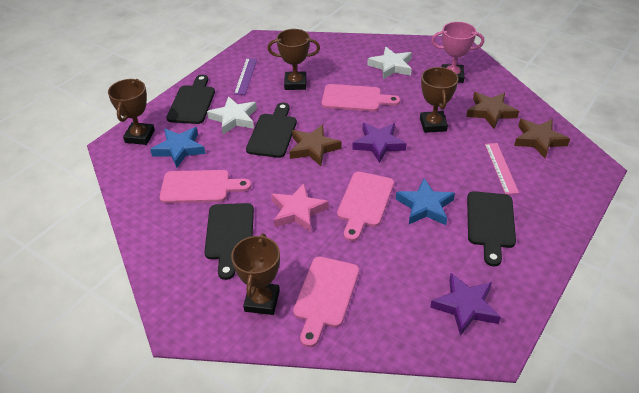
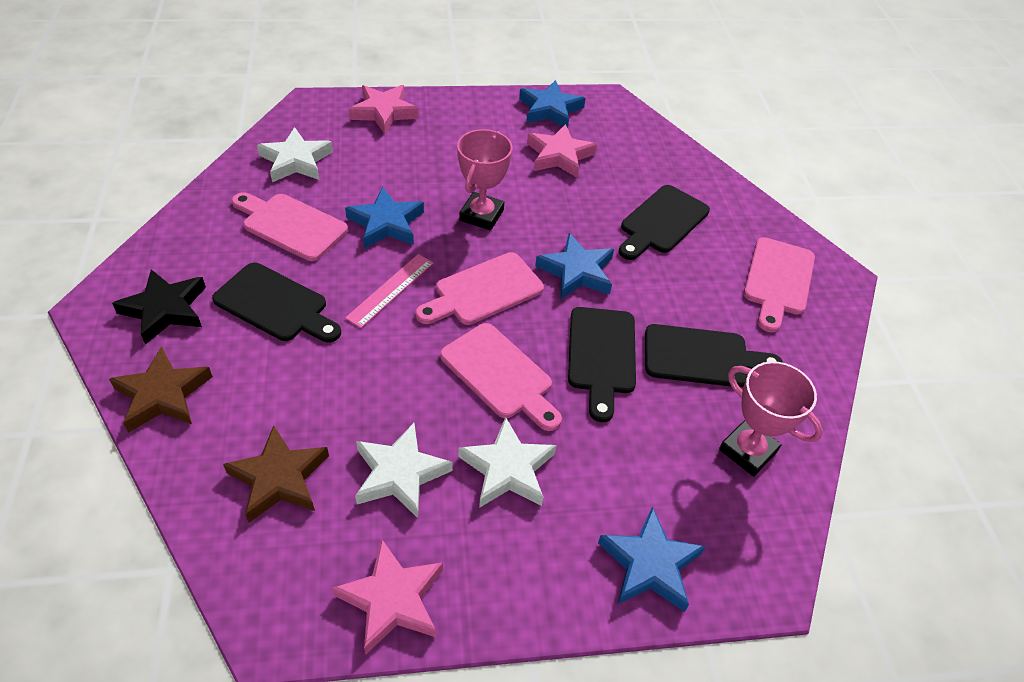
black star: none = 0 -> [112,269,206,345] = 1
blue star: [150,127,205,168] [396,178,455,225] = 2 -> [345,187,424,249] [519,80,586,128] [535,233,614,299] [598,506,706,612] = 4
brown star: [290,125,342,166] [466,92,519,129] [514,119,570,158] = 3 -> [109,346,213,433] [223,425,329,523] = 2
brown trophy: [108,79,155,145] [231,233,280,315] [267,29,320,90] [420,67,458,133] = 4 -> none = 0
pink star: [271,184,329,232] = 1 -> [332,539,443,654] [349,85,419,134] [527,124,597,178] = 3
pink trophy: [431,22,484,83] = 1 -> [457,129,513,231] [719,361,823,476] = 2
purple ruler: [234,58,257,95] = 1 -> none = 0
purple star: [352,123,407,163] [430,273,501,336] = 2 -> none = 0
white star: [207,96,257,134] [367,47,412,79] = 2 -> [257,127,333,182] [355,423,453,518] [458,417,557,508] = 3

